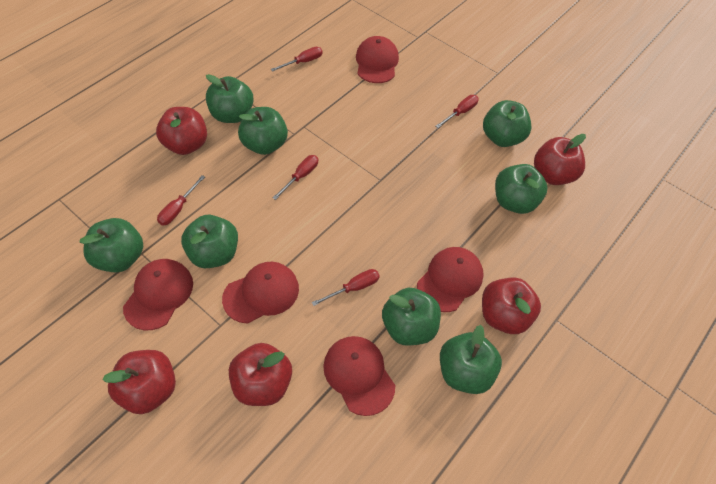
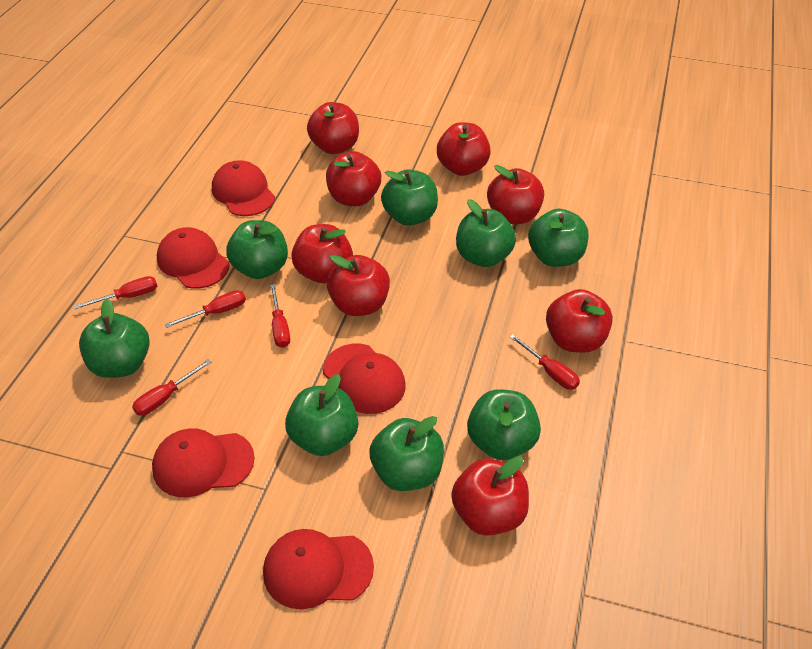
red apple: [102,350,176,414] [156,107,207,155] [229,343,292,406] [482,277,541,334] [534,134,586,185] = 5 -> [291,224,353,283] [307,102,359,154] [326,151,381,206] [327,255,390,316] [437,122,491,176] [451,456,529,536] [487,165,544,224] [546,289,613,353] = 8

